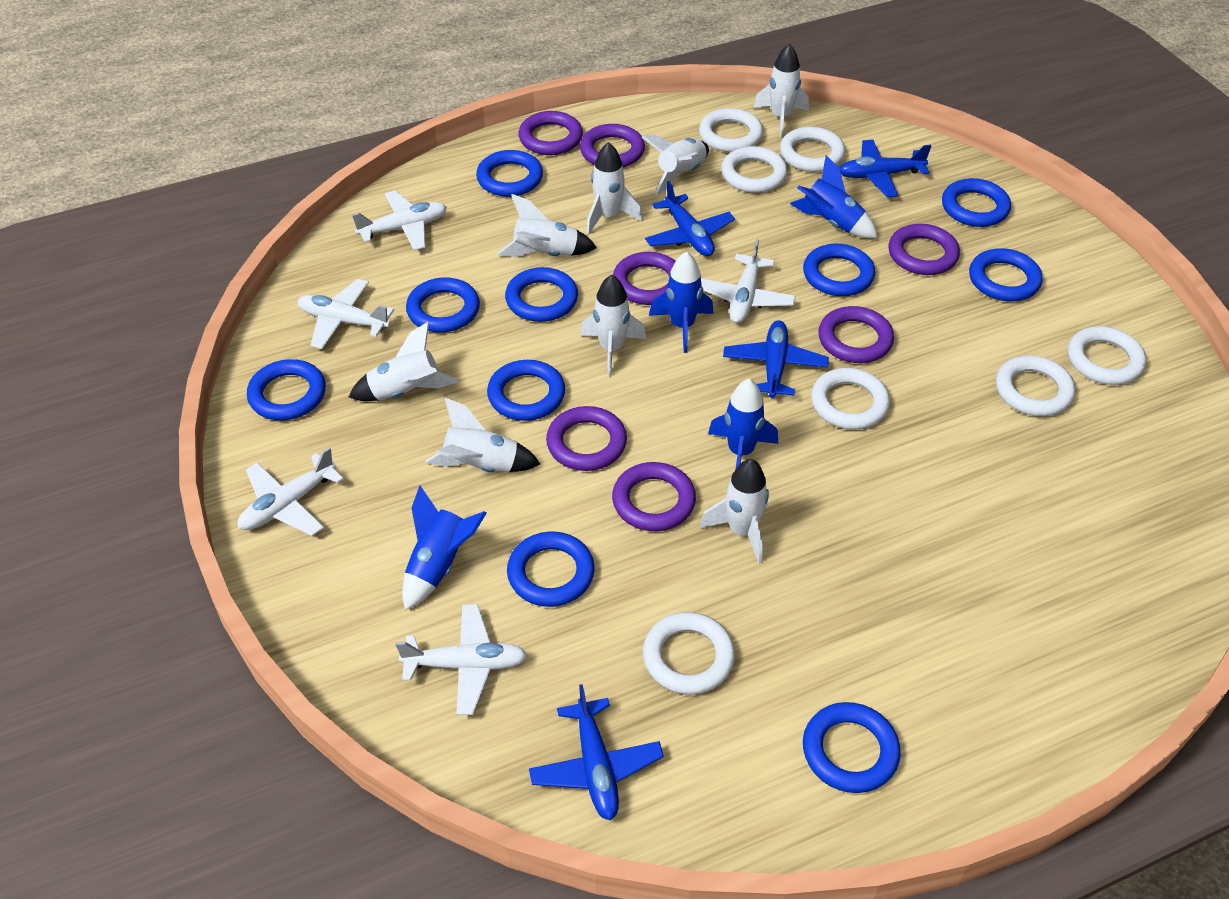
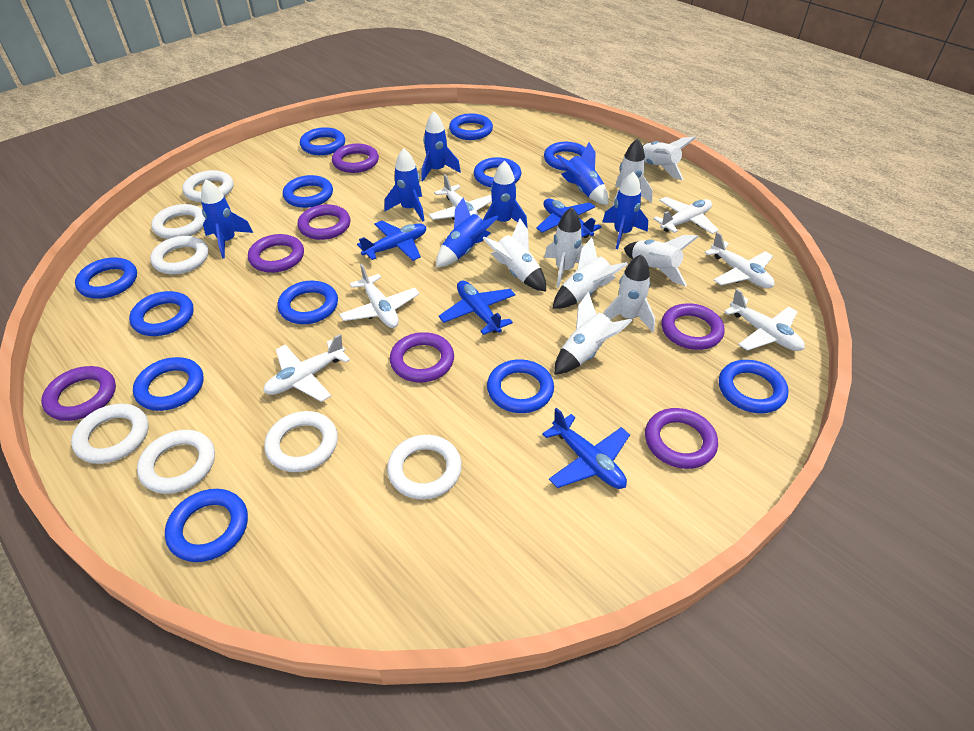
blue ring: [247,359,326,420] [406,277,480,332] [476,150,543,197] [487,360,565,421] [505,267,578,322] [507,532,595,607] [803,244,875,296] [803,702,901,793] [942,178,1011,227] [969,248,1043,301] = 10 -> [75,257,137,299] [129,291,194,336] [133,357,203,411] [165,489,248,562] [278,281,338,324] [283,175,333,208] [300,127,345,155] [449,114,493,140] [474,157,521,187] [487,359,554,413] [544,142,585,171] [719,360,789,413] = 12
blue rocket: [402,486,487,610] [649,251,713,353] [708,379,778,468] [790,155,878,238] = 4 -> [201,179,253,258] [384,148,425,221] [421,111,461,181] [436,197,499,267] [483,161,528,230] [556,142,608,205] [602,172,648,249] = 7
white plane: [238,447,344,536] [297,279,394,349] [352,191,447,251] [396,604,527,715] [701,239,796,323] = 5 -> [264,334,350,402] [339,264,419,328] [429,174,492,220] [653,197,719,234] [704,232,774,289] [724,289,805,351] = 6

